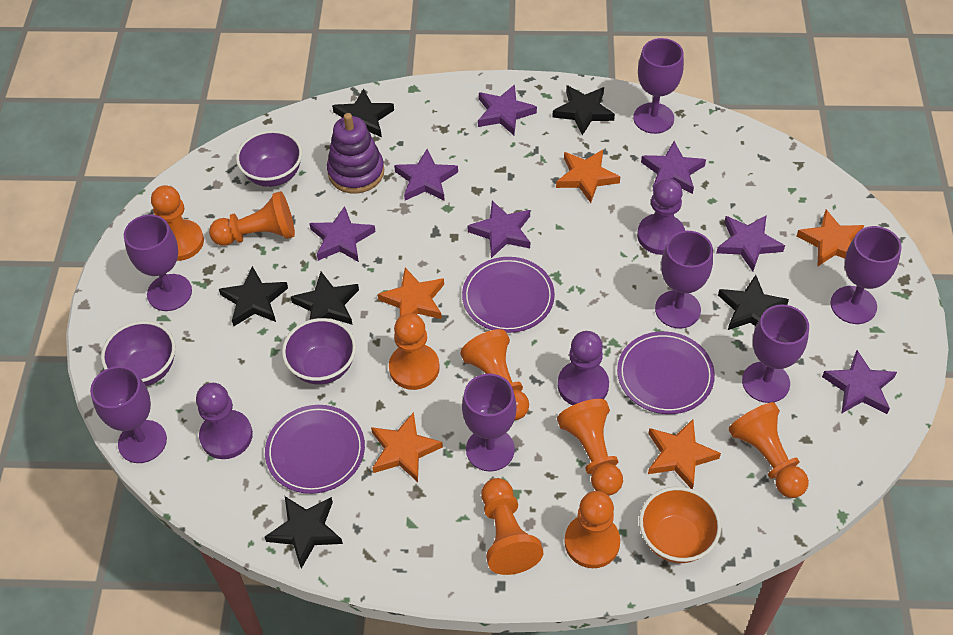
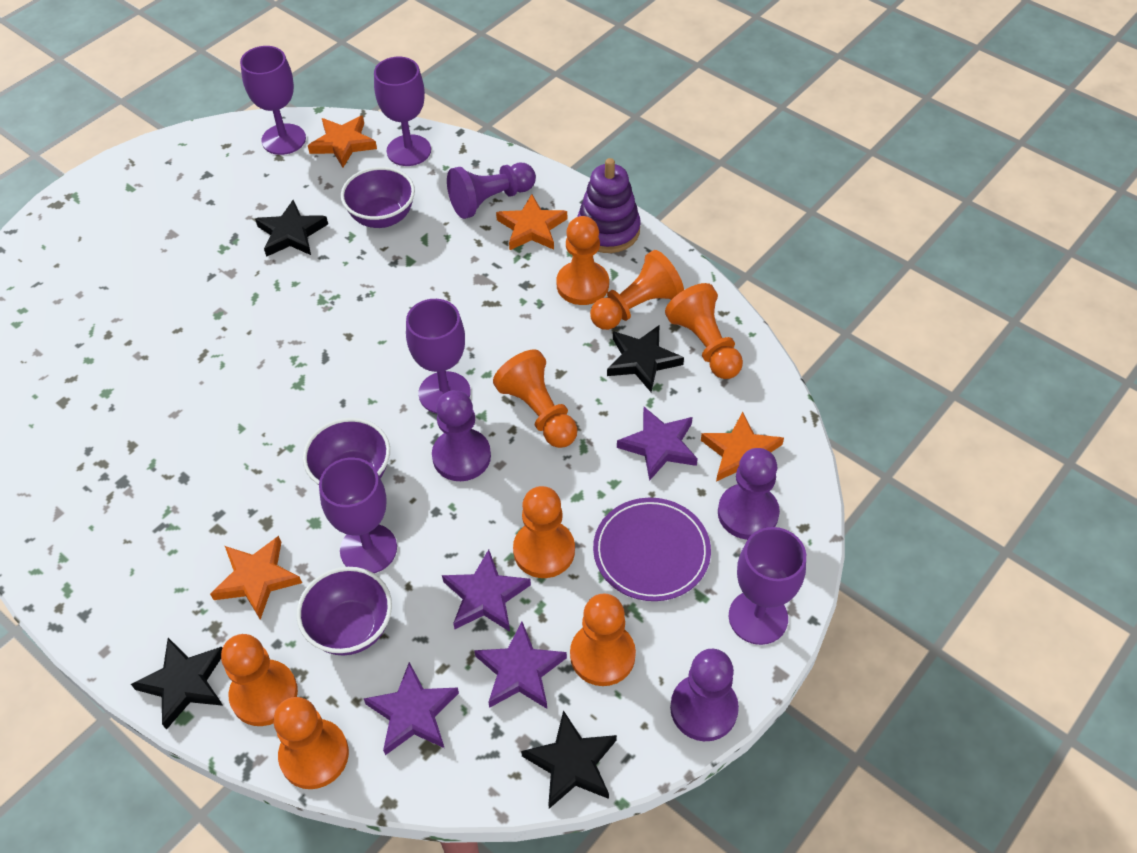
black star: [219,266,288,326] [264,496,343,569] [291,272,359,325] [332,89,394,137] [552,85,615,135] [718,275,789,330] = 6 -> [131,638,223,730] [255,200,328,257] [521,710,617,809] [607,325,684,392] = 4
orange bowl: [639,487,721,563] = 1 -> none = 0
orange star: [371,412,443,482] [378,268,444,319] [556,150,620,203] [648,419,721,489] [796,210,864,266] = 5 -> [210,536,302,620] [308,116,377,167] [496,194,567,250] [701,411,784,481] = 4
purple goblet: [90,366,167,463] [124,215,192,311] [462,374,517,472] [633,38,684,134] [655,231,713,329] [742,304,809,403] [831,226,902,324] = 7 -> [240,46,306,155] [319,457,397,573] [374,57,431,166] [406,299,471,414] [729,527,806,645] = 5
purple pawn: [196,383,253,459] [558,331,609,405] [637,179,685,255] = 3 -> [432,390,491,481] [447,163,536,219] [670,649,739,741] [718,448,780,540] = 4
purple plate: [265,405,365,494] [462,257,555,333] [617,331,715,414] = 3 -> [593,498,711,601] = 1
purple star: [309,206,376,262] [394,149,458,201] [467,201,530,258] [478,84,537,135] [641,141,706,194] [716,215,785,271] [822,350,897,414] = 7 -> [364,662,459,755] [442,549,531,632] [474,622,567,709] [617,407,698,481] = 4

